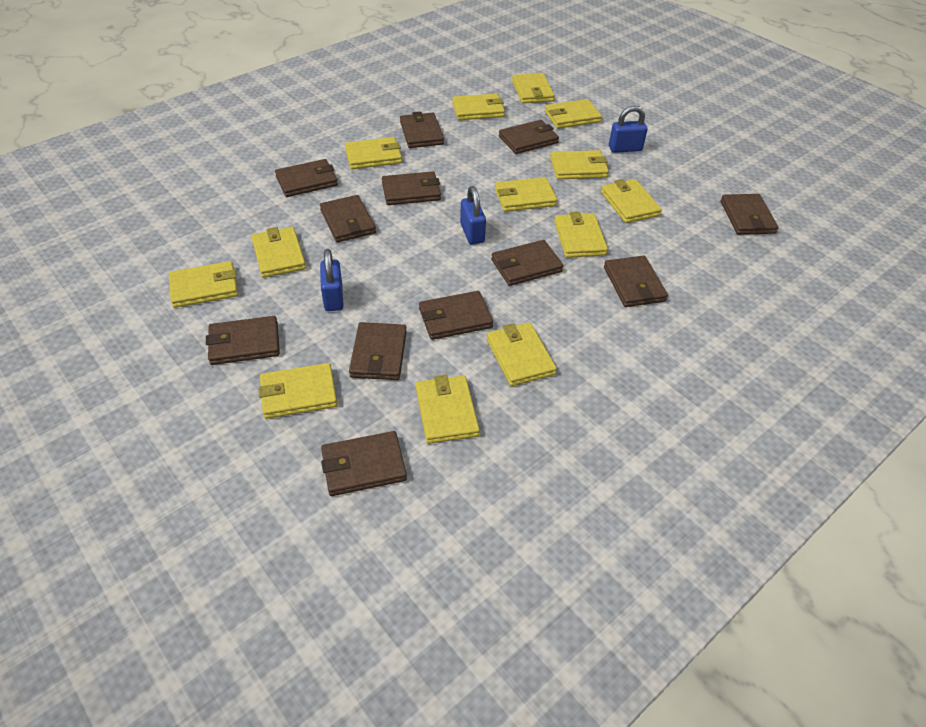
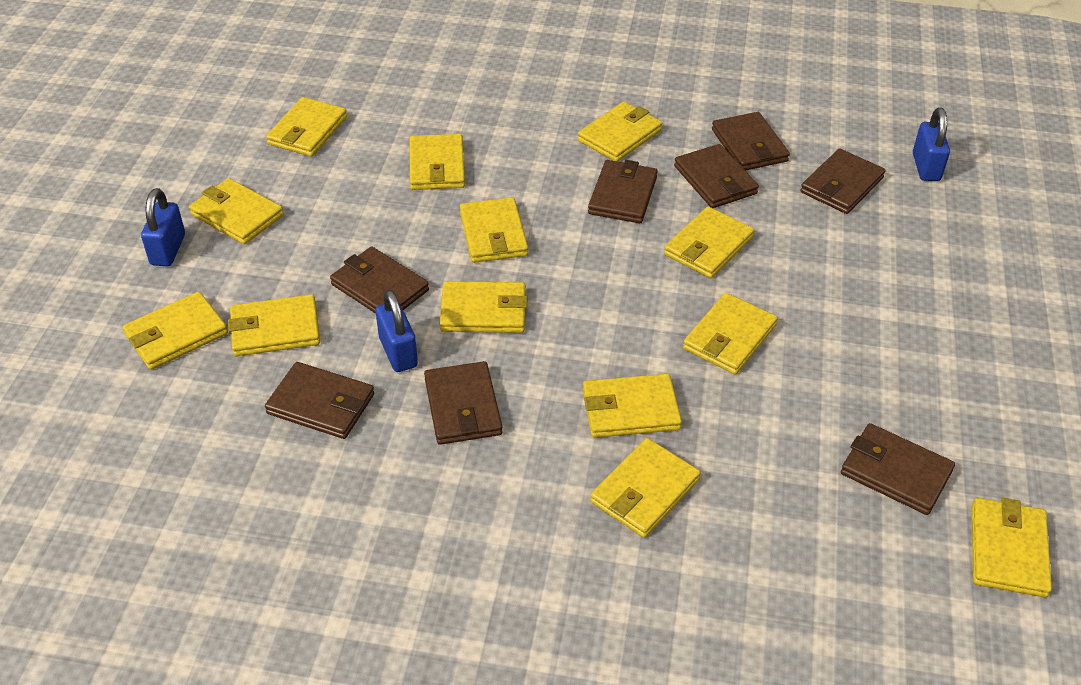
brown wallet: [206,316,280,365] [275,159,338,197] [320,195,376,242] [321,431,407,496] [349,322,407,380] [382,171,441,205] [400,112,444,148] [419,291,493,340] [491,240,564,286] [499,120,559,154] [604,256,668,307] [721,194,779,235] = 12 -> [265,362,374,439] [330,247,429,314] [424,361,503,445] [588,160,658,223] [674,144,759,208] [712,112,790,171] [800,148,886,214] [841,423,955,515] = 8

